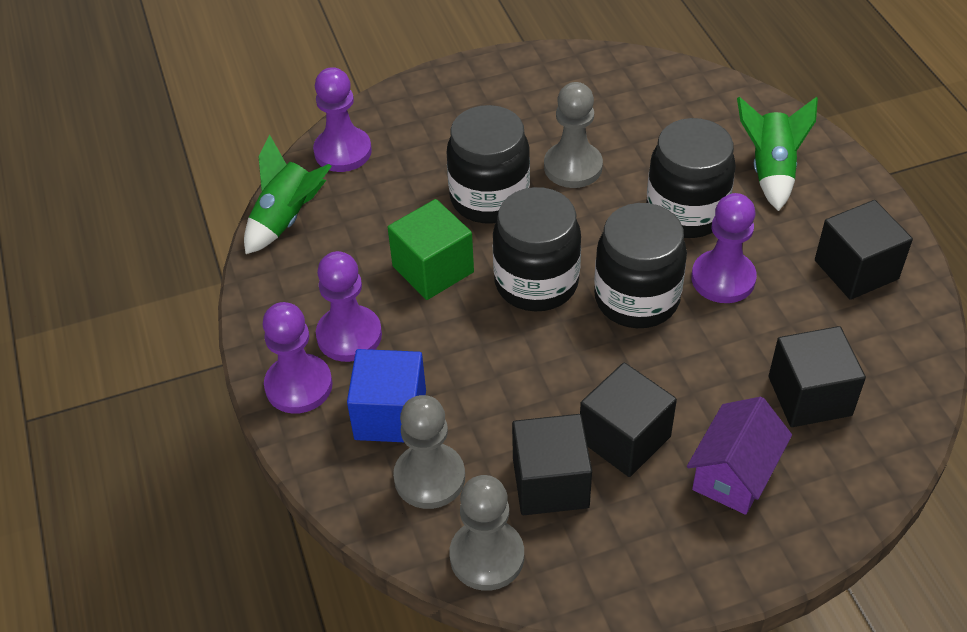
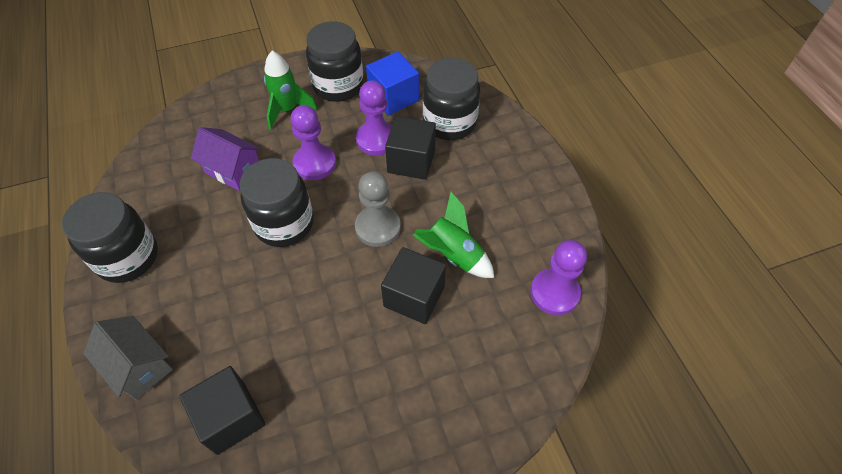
black cube: [512,414,592,515] [580,362,677,477] [769,326,866,427] [815,200,913,300] = 4 -> [179,366,266,455] [381,247,446,324] [385,116,436,180] = 3
green cube: [388,199,474,300] = 1 -> none = 0
grey house: none = 0 -> [83,316,173,400] = 1
grey pawn: [393,395,465,509] [449,475,524,591] [544,82,603,188] = 3 -> [355,171,401,247] = 1
purple pawn: [262,302,333,414] [313,67,372,172] [316,251,382,362] [691,193,757,303] = 4 -> [290,105,336,180] [356,81,392,156] [530,240,587,315] = 3

